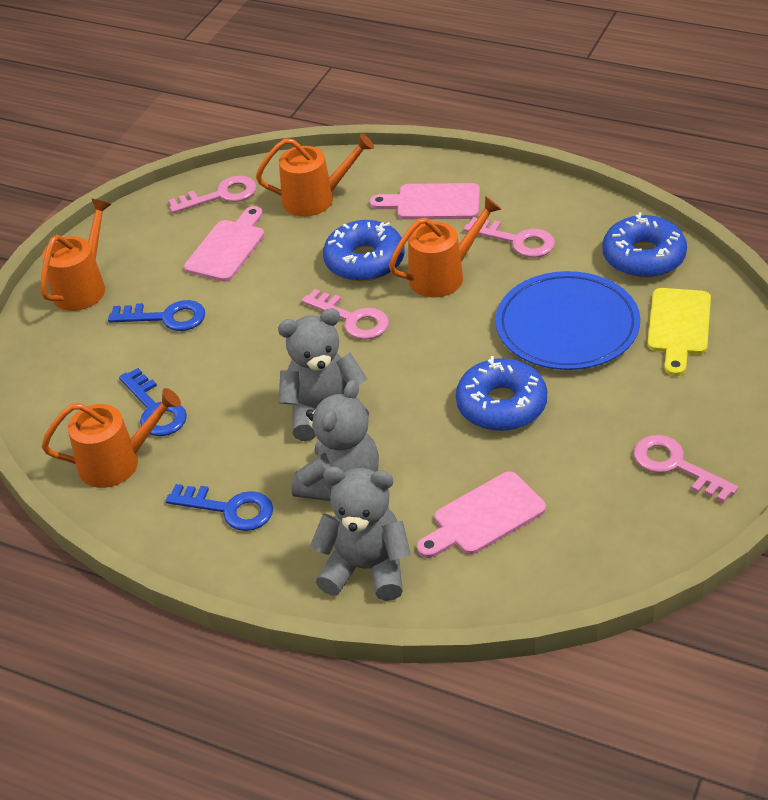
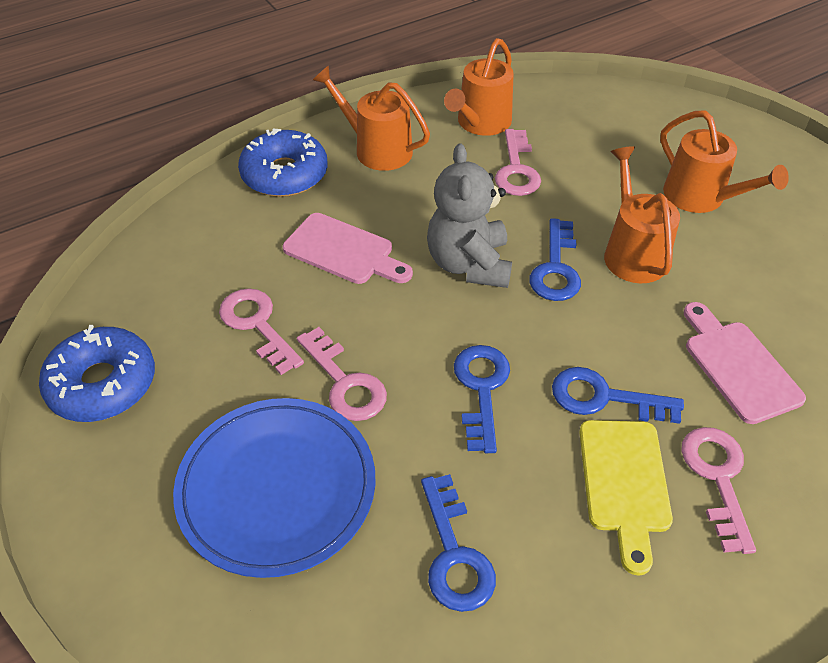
blue donut: [323,220,405,282] [456,356,547,431] [602,212,687,278] = 3 -> [39,325,155,422] [238,129,328,197] = 2
blue key: [108,300,205,331] [119,368,187,436] [166,484,273,531] = 3 -> [421,474,496,612] [454,345,510,453] [529,218,581,301] [552,367,684,424] = 4
grey teddy bear: [278,308,369,441] [292,380,379,501] [310,466,411,601] = 3 -> [427,143,512,288] = 1
pink cutting board: [184,206,264,282] [370,183,480,220] [417,471,546,558] = 3 -> [283,213,413,284] [684,302,806,424] = 2

